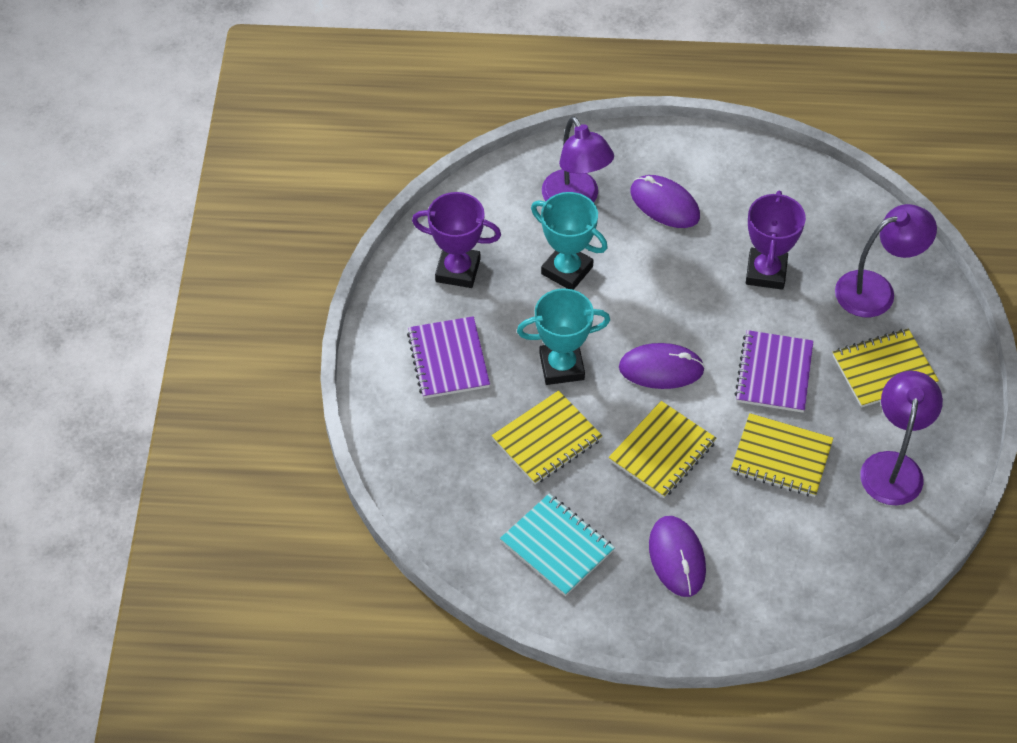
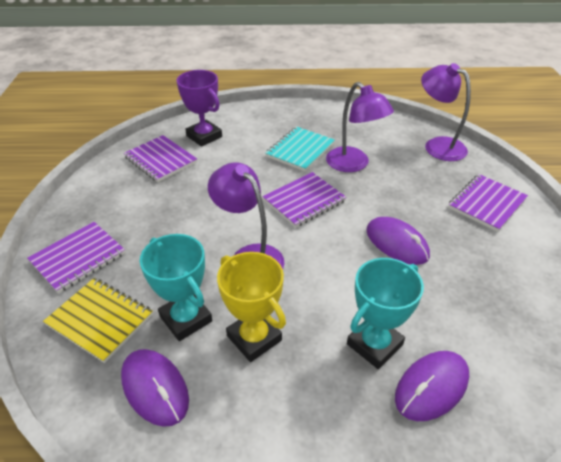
purple notebook: [407,316,490,399] [734,330,814,413] = 2 -> [27,222,125,293] [124,135,197,182] [263,172,347,228] [448,174,528,232] = 4
purple trophy: [412,192,501,288] [746,191,806,290] = 2 -> [177,70,222,147] = 1
yellow notebook: [492,390,602,485] [609,401,717,498] [731,413,833,497] [833,329,939,408] = 4 -> [43,278,153,363] = 1
yellow trophy: none = 0 -> [217,252,286,362] = 1

